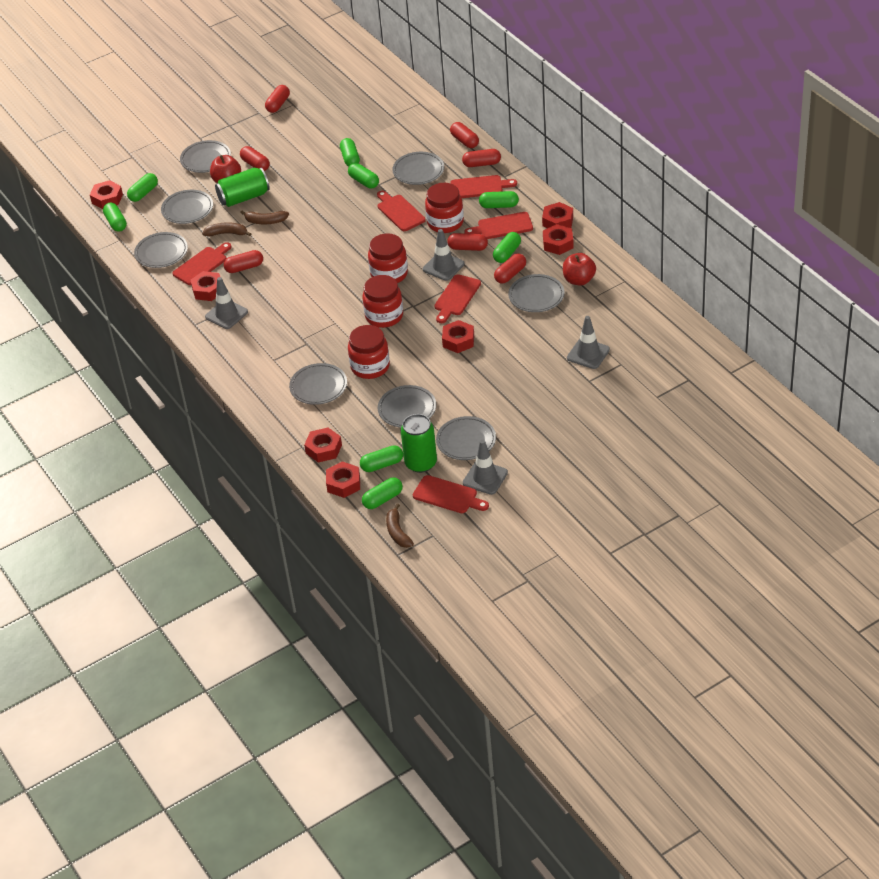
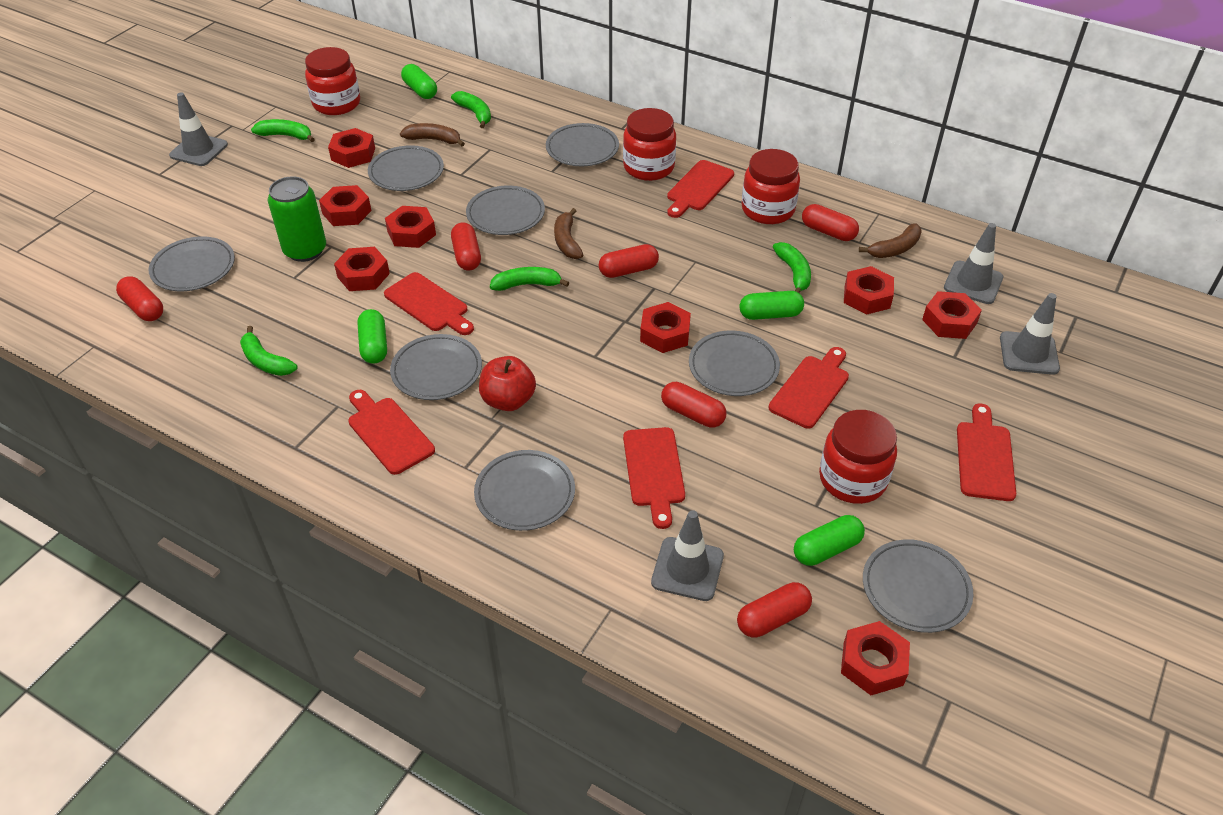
green banana: none = 0 -> [240,326,298,376] [251,119,315,142] [451,91,491,128] [490,267,569,291] [773,242,811,293] = 5
green can: [215,168,270,207] [401,414,437,473] = 2 -> [268,176,326,262] = 1
green capsule: [103,203,127,232] [127,173,158,202] [340,138,360,166] [348,163,379,189] [360,445,403,472] [362,477,403,509] [479,191,519,208] [493,232,521,263] = 8 -> [357,309,387,364] [401,64,437,99] [739,291,804,320] [794,515,865,566] = 4
red apple: [210,155,241,183] [563,253,596,286] = 2 -> [479,356,536,411] = 1
red capsule: [224,250,263,273] [240,146,270,171] [265,85,290,113] [447,233,488,251] [450,122,479,148] [462,149,501,167] [494,253,526,284] = 7 -> [116,276,163,321] [451,223,481,271] [599,244,659,278] [661,382,726,428] [737,582,812,638] [802,204,859,241] = 6
red nut: [90,180,123,209] [190,271,220,301] [304,428,342,463] [326,461,360,498] [442,320,474,353] [542,202,573,228] [543,224,574,255] = 7 -> [319,185,371,226] [328,128,375,168] [334,247,390,291] [385,206,436,248] [640,302,691,353] [841,621,910,695] [844,266,894,315] [922,291,982,339] = 8

